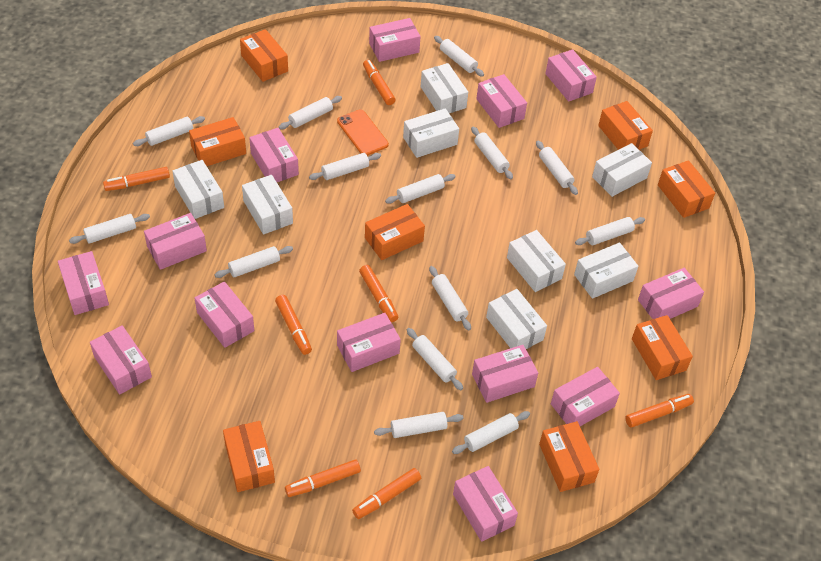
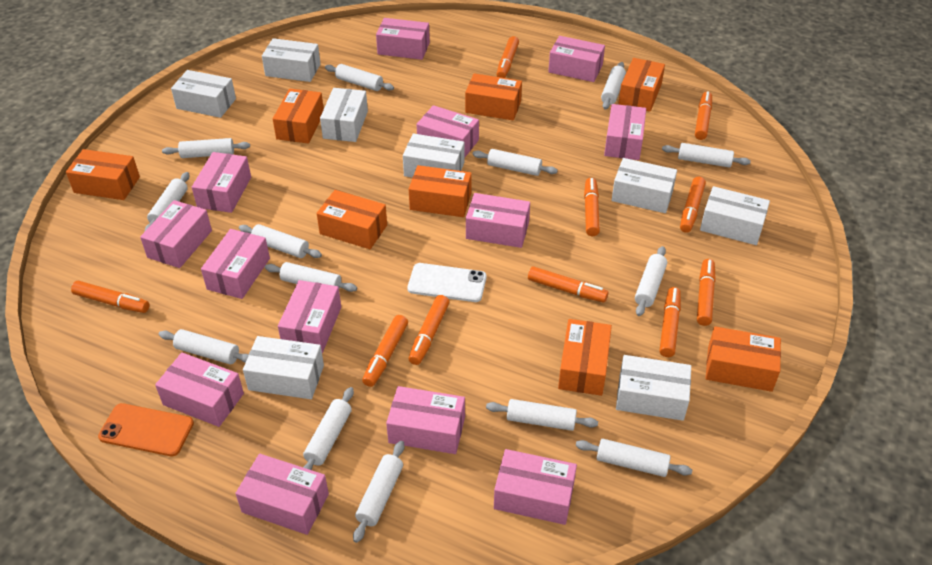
orange marker: [103,167,170,191] [275,295,312,355] [285,459,361,497] [352,468,421,519] [359,265,398,322] [363,60,396,105] [625,394,694,428] = 7 -> [71,281,149,313] [362,315,408,387] [408,295,449,365] [496,36,519,78] [528,266,608,303] [584,178,600,236] [659,287,681,357] [680,177,706,233] [695,91,712,140] [697,259,716,326] = 10
white phone: none = 0 -> [408,263,487,302] = 1

